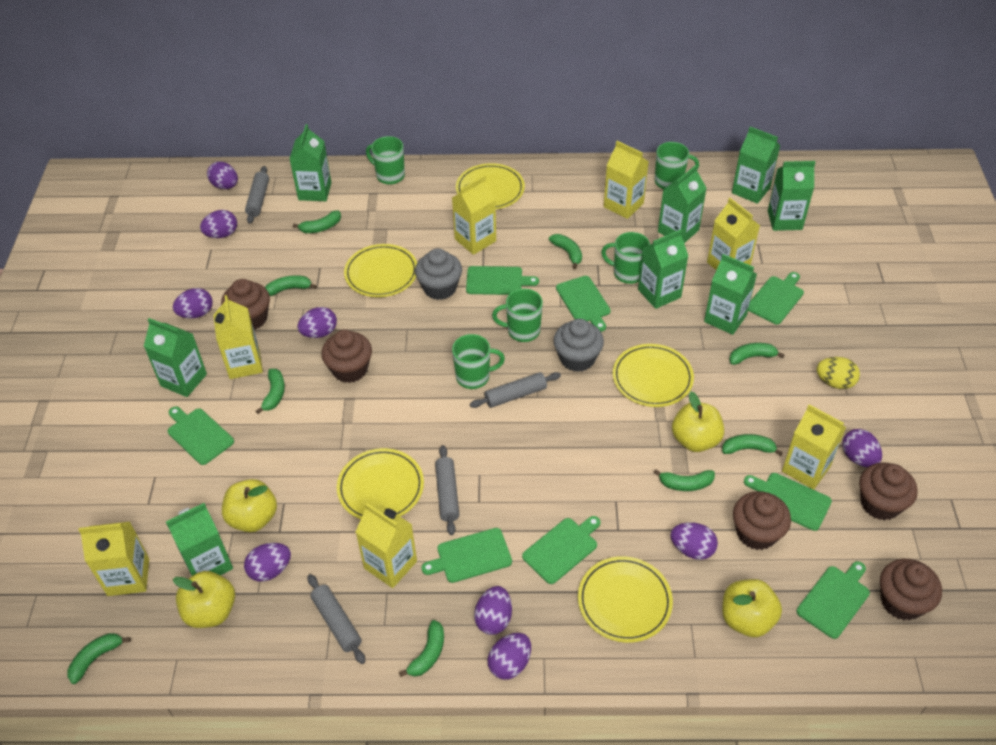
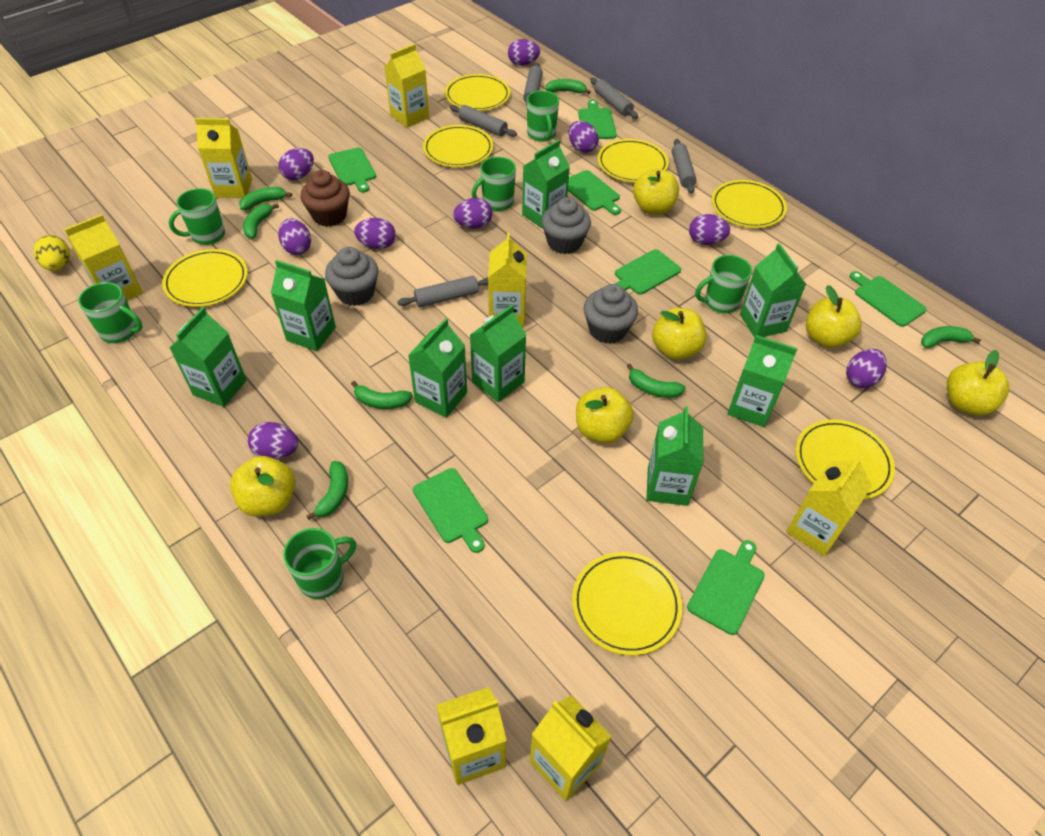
brown cupcake: [221,279,270,330] [321,330,372,383] [733,491,791,550] [859,463,918,520] [880,559,942,620] = 5 -> [301,170,350,227] = 1
green banana: [67,633,131,684] [256,369,285,414] [265,275,317,296] [293,211,341,233] [399,620,444,677] [549,234,582,269] [654,469,715,491] [722,434,783,456] [729,343,785,365] = 9 -> [239,187,292,210] [243,203,279,239] [307,461,348,520] [351,381,413,409] [545,79,591,94] [627,364,686,398] [921,326,981,348] = 7
green cutting board: [168,406,234,465] [421,528,512,583] [466,266,539,295] [522,516,601,584] [556,276,611,332] [744,473,832,531] [748,272,804,324] [796,561,870,639] = 8 -> [328,147,376,193] [413,468,488,553] [568,170,621,215] [578,100,617,139] [615,249,681,295] [687,540,765,635] [850,271,927,327] = 7
green mug: [366,136,405,185] [452,334,505,389] [492,289,543,342] [601,232,650,284] [655,142,699,189] = 5 -> [78,282,143,343] [169,188,225,245] [283,528,356,599] [472,157,516,211] [527,90,559,142] [695,255,752,313] = 6
grey cupcake: [415,248,462,300] [553,319,604,372] = 2 -> [325,247,379,306] [542,197,591,254] [584,284,638,344] = 3
grey rolling pin: [245,166,269,224] [308,574,365,664] [435,445,459,535] [470,372,561,408] = 4 -> [397,276,488,307] [450,105,517,137] [523,63,543,106] [590,78,638,119] [672,139,697,194] = 5
yellow apple: [173,571,235,628] [222,479,277,532] [672,392,724,452] [722,579,782,637] = 4 -> [230,456,295,516] [576,387,634,443] [633,168,679,215] [652,308,706,360] [806,285,862,348] [947,350,1009,416] = 6
yellow plate: [337,448,424,519] [344,244,417,297] [456,163,525,209] [578,556,673,643] [613,344,694,407] = 5 -> [162,249,248,307] [423,125,493,167] [445,74,510,111] [572,552,682,656] [598,139,669,183] [712,180,787,228] [796,419,895,500] = 7

